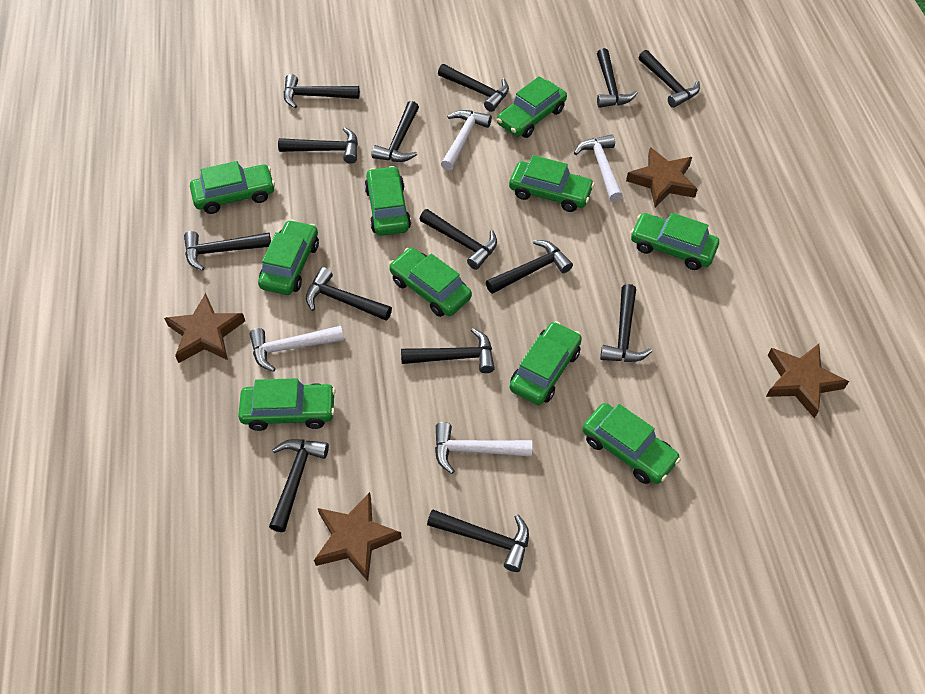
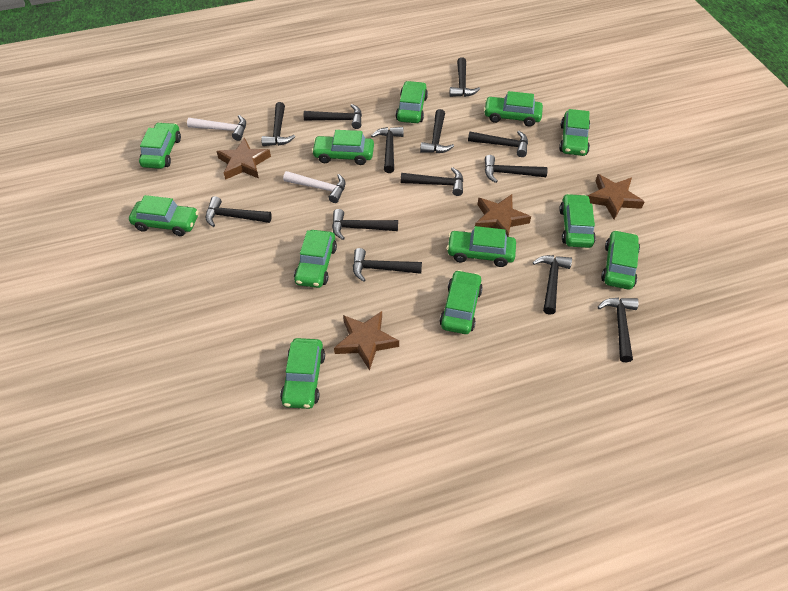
black hammer: [184,231,271,271] [269,439,329,532] [278,127,358,164] [284,74,360,108] [306,267,392,321] [372,101,419,162] [401,328,495,373] [419,209,497,270] [427,509,529,572] [438,64,509,112] [486,240,573,294] [597,48,638,108] [600,284,652,362] [638,50,700,108] = 14 -> [205,196,272,227] [261,102,295,146] [304,104,362,129] [332,209,398,240] [353,248,422,282] [371,127,404,173] [401,167,463,196] [420,109,454,153] [449,57,480,97] [468,131,528,157] [485,155,548,183] [532,255,572,315] [598,298,639,362] = 13
green car: [190,161,275,214] [238,378,336,431] [258,220,319,295] [364,166,411,236] [389,248,472,317] [497,76,567,138] [509,155,595,212] [510,321,582,405] [582,403,681,484] [630,213,719,270] = 10 -> [129,195,199,236] [139,122,181,169] [280,338,325,409] [294,230,337,288] [312,130,374,165] [396,81,428,123] [440,270,483,334] [447,226,516,267] [484,91,543,127] [559,109,590,156] [559,194,596,248] [601,230,640,290] = 12
white hammer: [250,326,344,372] [435,422,532,474] [441,110,492,171] [574,134,623,202] = 4 -> [187,115,246,141] [283,171,346,203] = 2

